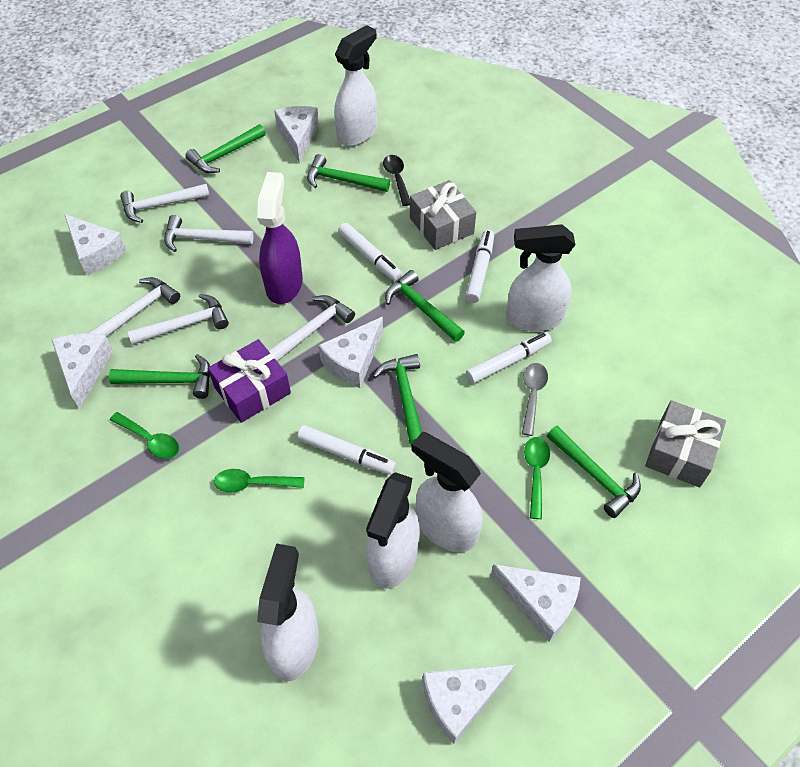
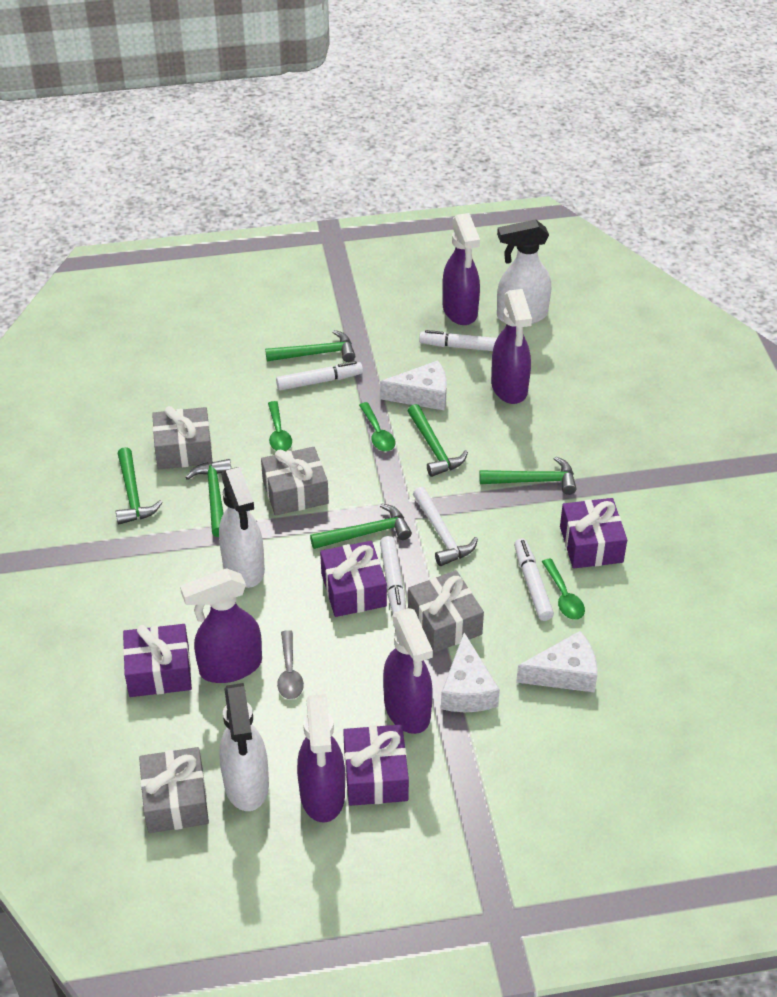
black spoon: [383,155,410,206] = 1 -> none = 0
grey gift: [410,180,476,250] [645,400,726,487] = 2 -> [139,747,209,833] [152,406,212,469] [261,447,329,516] [408,570,484,653] = 4
purple gift: [208,339,291,423] = 1 -> [123,624,192,697] [320,541,387,617] [343,725,409,806] [560,498,627,569] = 4
purple spray bottle: [257,172,303,304] = 1 -> [180,568,262,683] [297,694,345,823] [383,608,433,734] [442,213,480,325] [491,289,532,404] = 5
white cheese: [52,333,113,409] [64,214,127,275] [274,106,319,163] [318,317,383,388] [423,664,516,744] [490,564,581,642] = 6 -> [380,361,447,411] [441,632,500,712] [516,631,597,693] = 3
white hammer: [88,277,180,337] [120,184,210,223] [128,294,229,345] [164,215,254,252] [268,295,355,362] = 5 -> [413,487,478,566] = 1
white spray bottle: [257,544,319,681] [334,25,377,146] [366,472,420,589] [411,432,483,552] [506,224,575,331] = 5 -> [219,467,265,588] [219,683,269,811] [497,219,551,324] = 3

